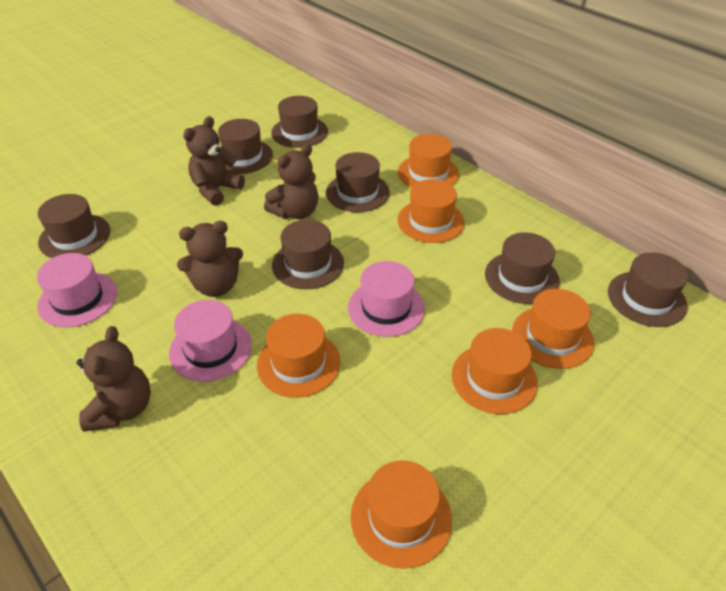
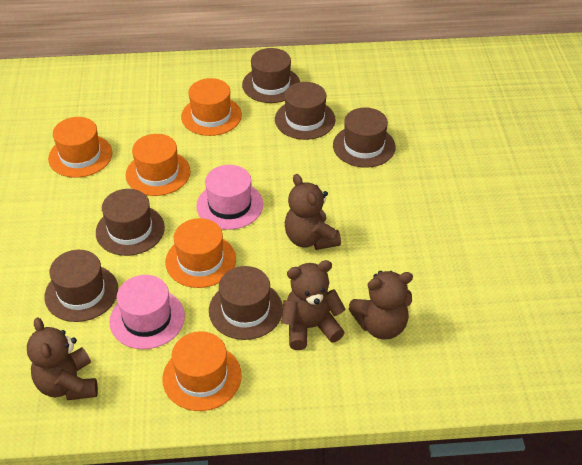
brown hat: [38,194,110,258] [218,119,273,174] [271,96,328,148] [272,220,344,289] [326,152,390,212] [485,232,560,304] [608,252,688,327] = 7 -> [44,250,118,322] [96,189,165,256] [209,266,283,340] [242,48,300,103] [275,82,336,140] [333,107,396,168] = 6
orange hat: [257,314,341,398] [351,460,452,569] [397,179,465,243] [398,134,459,188] [452,328,538,414] [512,289,594,369] = 6 -> [48,117,112,178] [126,134,191,196] [162,331,242,411] [165,218,236,288] [181,78,242,136] = 5
pink hat: [37,253,117,328] [169,300,252,382] [348,261,425,337] = 3 -> [109,275,185,349] [196,165,263,230] = 2

